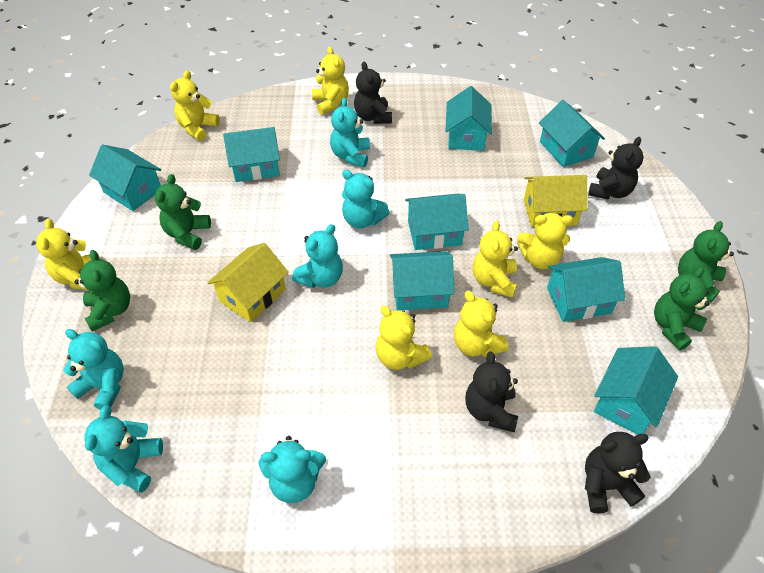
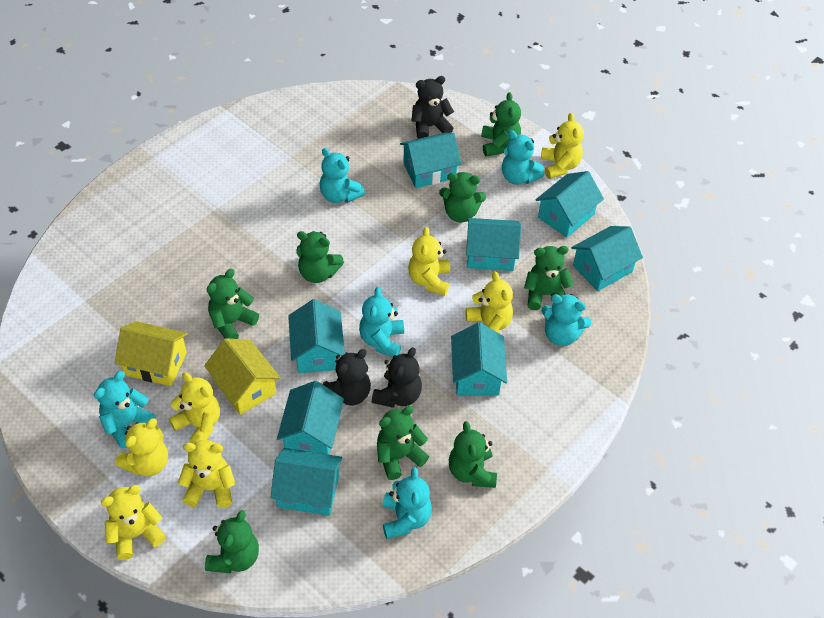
black teddy bear: [354,62,392,124] [465,351,518,432] [585,432,650,513] [588,137,644,200] = 4 -> [323,349,371,405] [372,347,422,408] [412,76,454,139] = 3
green teddy bear: [75,250,130,332] [155,174,211,250] [654,267,710,350] [678,221,734,302] = 4 -> [205,510,259,573] [207,269,259,339] [296,231,344,283] [377,406,429,480] [439,172,486,223] [449,421,497,488] [481,92,521,157] [524,246,574,310] = 8

